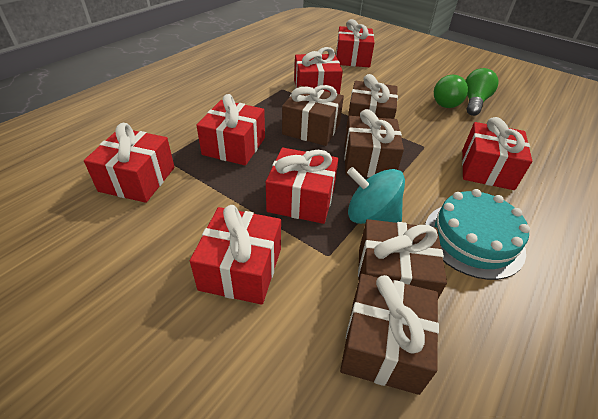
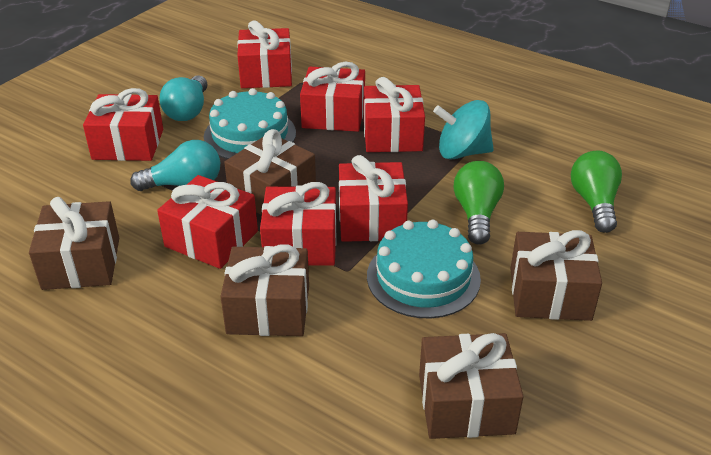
turquoise cake: [425,189,530,280] = 1 -> [204,88,296,159] [367,220,481,318] = 2
turquoise light bulb: none = 0 -> [130,140,220,191] [159,75,208,121] = 2

